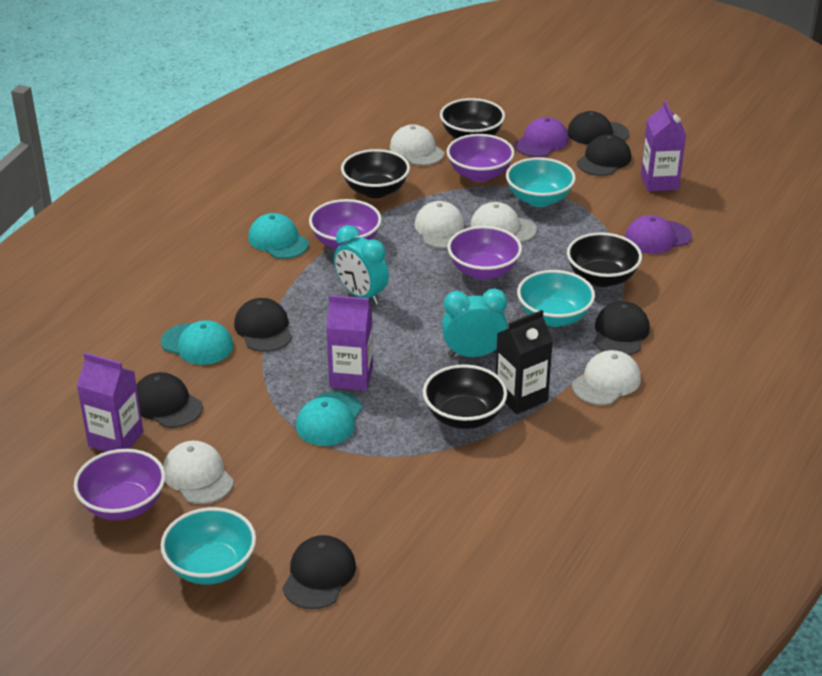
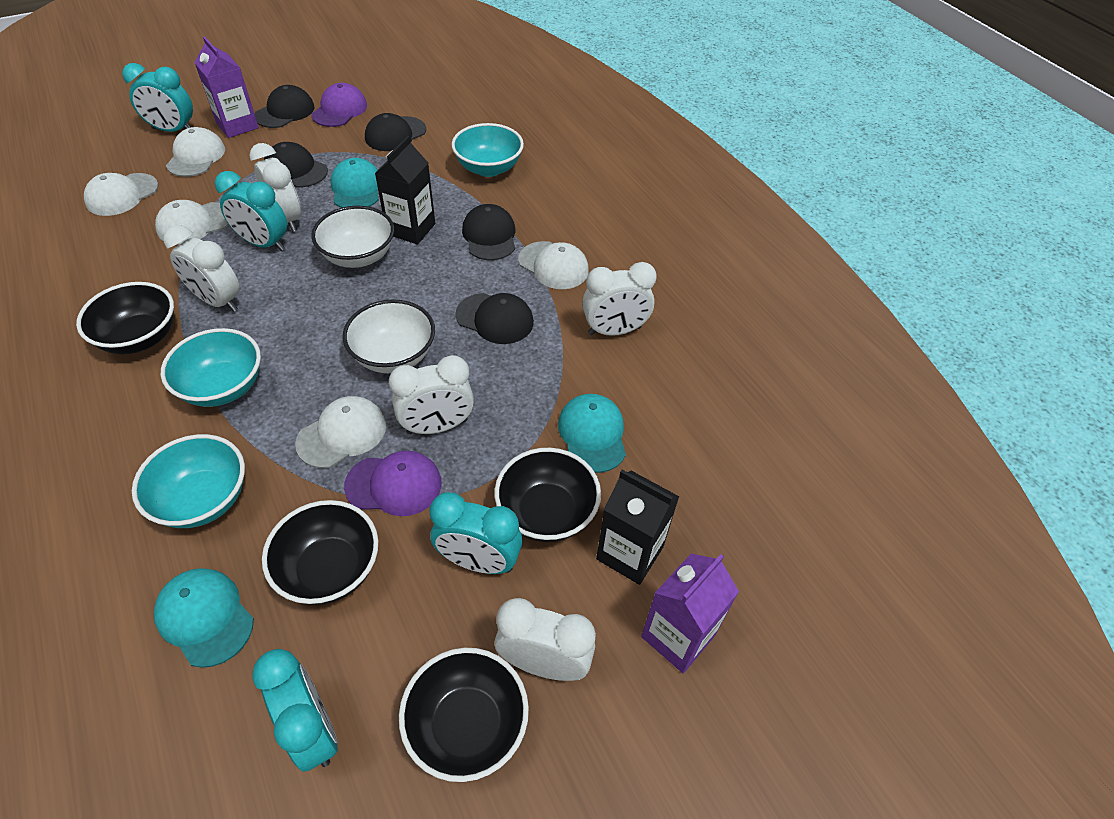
black cap: [136,372,203,428] [234,298,292,352] [282,535,356,609] [567,111,629,145] [577,134,631,176] [594,301,650,355] = 6 -> [254,85,315,128] [264,142,328,187] [365,113,426,151] [455,293,534,344] [462,204,515,260] = 5
black carton: [495,310,553,414] = 1 -> [375,136,435,244] [596,470,679,585] = 2
purple bowl: [74,449,166,521] [309,199,382,249] [447,134,514,182] [447,226,522,280] = 4 -> none = 0
purple carton: [77,353,143,452] [326,295,373,391] [641,101,686,191] = 3 -> [194,36,259,138] [641,554,739,673] = 2
turquoise clock: [334,225,389,305] [442,289,508,357] = 2 -> [122,63,193,132] [215,171,287,251] [252,649,338,772] [430,492,523,574] = 4
white bowl: none = 0 -> [311,206,394,268] [343,299,435,373] = 2
white clock: none = 0 -> [163,225,240,312] [249,143,301,232] [389,355,474,434] [495,598,596,681] [582,262,657,336] = 5

